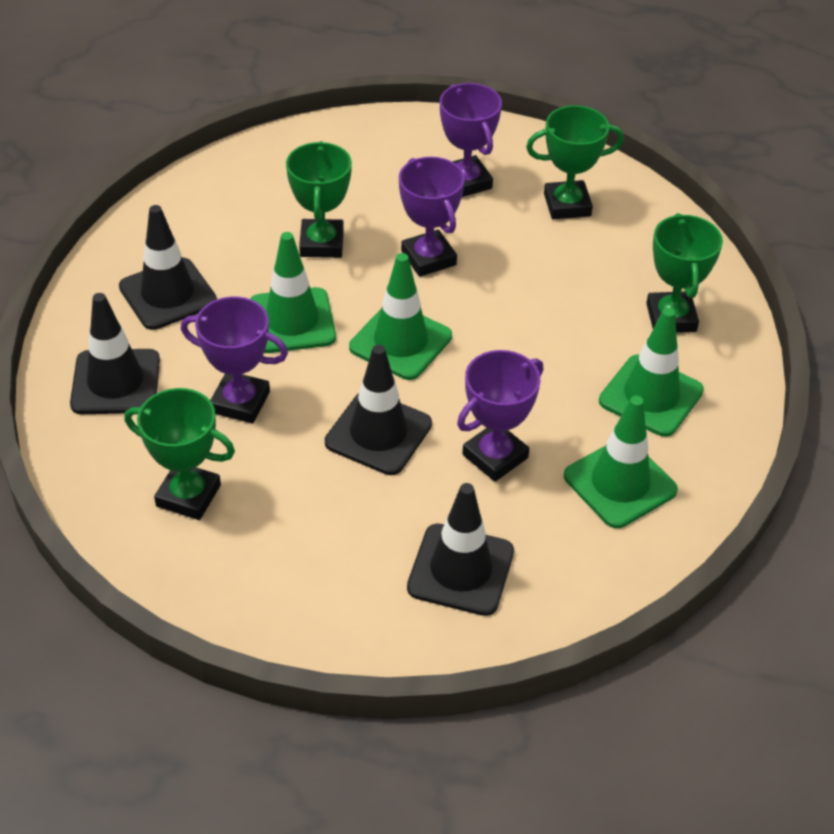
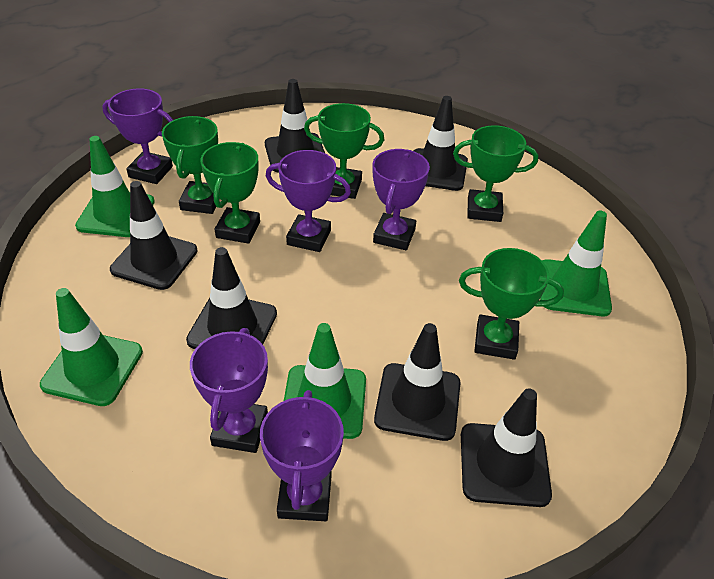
black traffic cone: [70,293,160,414] [119,205,217,330] [325,345,432,475] [407,483,514,616] = 4 -> [110,181,198,290] [186,247,277,349] [265,79,325,172] [374,323,461,441] [413,96,468,191] [461,388,552,507] = 6
green trophy: [124,388,235,520] [286,141,352,258] [526,105,624,219] [646,213,723,333] = 4 -> [162,116,220,214] [200,142,260,244] [304,103,384,199] [453,125,538,222] [459,248,564,360] = 5
purple trophy: [181,297,288,424] [399,157,465,277] [440,83,502,197] [457,350,543,482] = 4 -> [102,89,173,184] [190,328,268,453] [260,390,344,521] [266,150,351,252] [373,149,430,250] = 5

